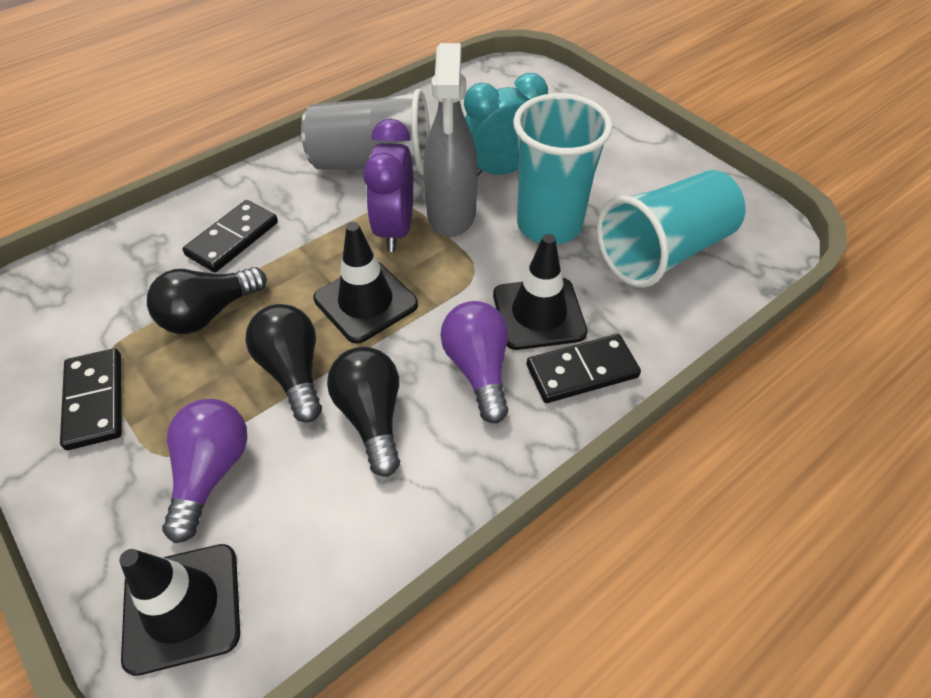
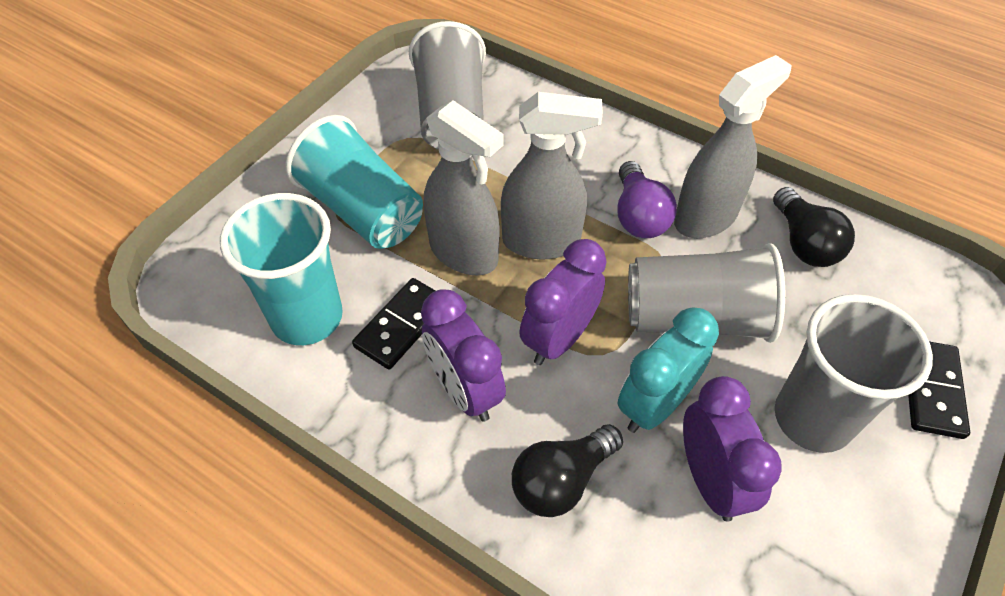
black domino: [60,348,122,450] [183,200,278,272] [527,334,641,403] = 3 -> [352,278,435,369] [908,342,970,439] = 2
black light bulb: [147,267,267,334] [246,304,322,423] [327,347,400,477] = 3 -> [512,424,623,517] [773,187,855,267] = 2
black traffic cone: [119,544,240,676] [314,222,418,344] [493,234,588,350] = 3 -> none = 0
grey cup: [301,89,430,175] = 1 -> [409,21,486,150] [628,243,785,343] [775,294,933,453] = 3
grey spray bottle: [424,43,478,237] = 1 -> [424,100,504,275] [501,92,603,259] [674,55,792,238] = 3
purple clock: [363,119,413,252] = 1 -> [421,289,506,422] [519,239,607,365] [683,376,782,522] = 3
purple light bulb: [162,399,247,543] [440,301,508,423] = 2 -> [617,161,677,238] = 1

